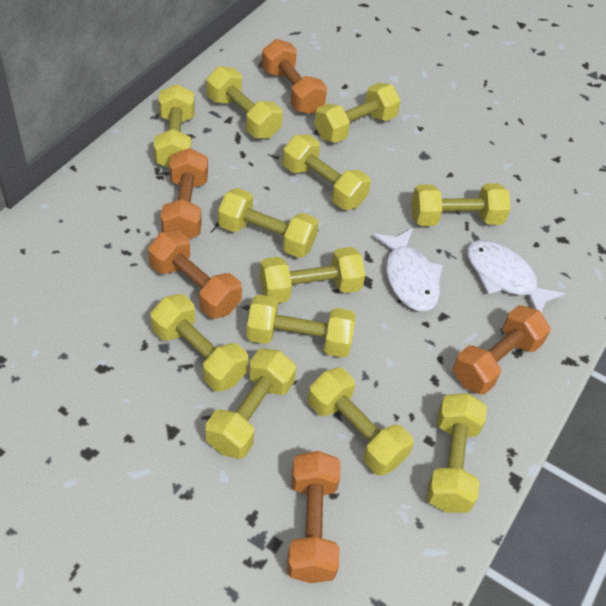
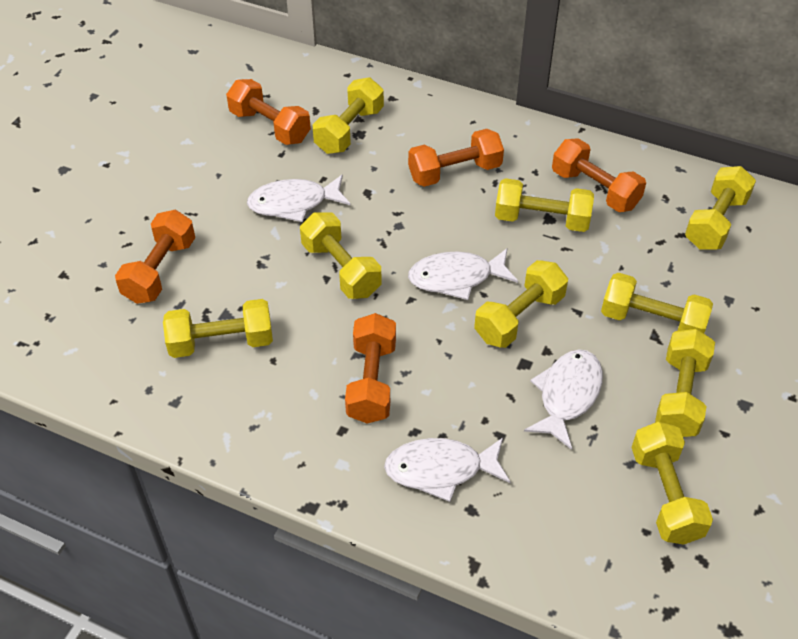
white fish: [372,228,443,311] [467,240,565,313] = 2 -> [247,175,351,222] [384,438,511,502] [408,248,518,300] [524,349,603,450] = 4
yellow dumbbell: [150,294,249,392] [154,84,195,169] [206,66,283,139] [206,348,296,459] [218,188,319,258] [246,295,356,358] [260,247,365,303] [282,134,371,210] [308,367,414,476] [314,83,401,143] [412,183,510,226] [426,393,487,513] = 12 -> [163,299,273,358] [300,212,382,299] [313,77,384,154] [474,260,568,348] [495,178,594,232] [601,273,713,333] [631,422,713,545] [655,329,715,437] [685,166,756,250] = 9

